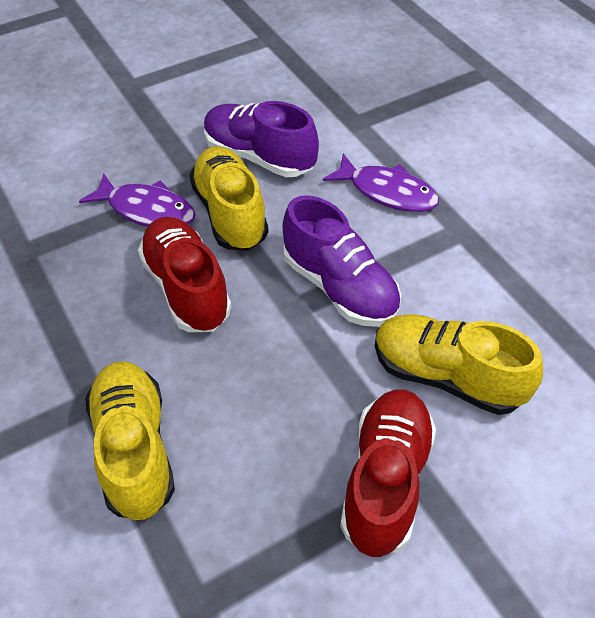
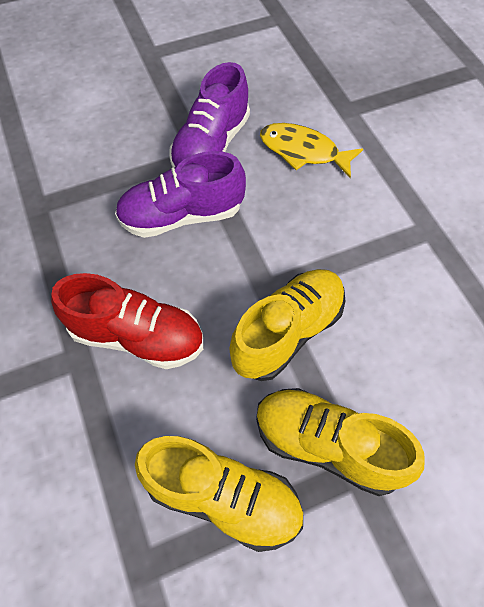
purple fish: [79,173,196,227] [323,154,439,212] = 2 -> none = 0
red shoe: [138,217,232,332] [340,389,436,557] = 2 -> [51,273,203,369] = 1
yellow fish: none = 0 -> [260,123,363,178] = 1

